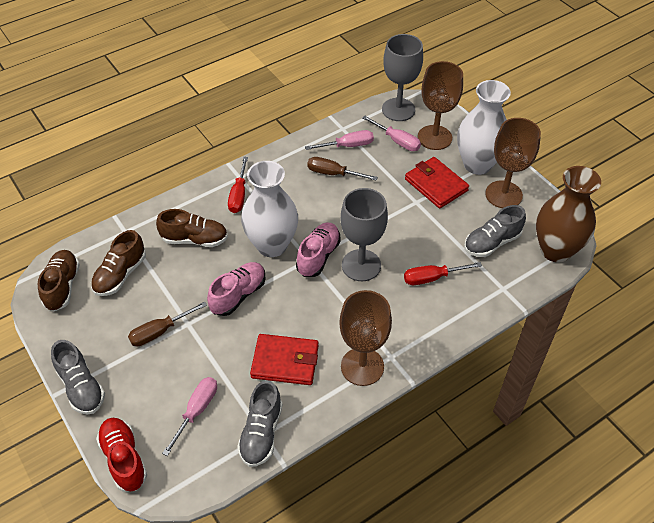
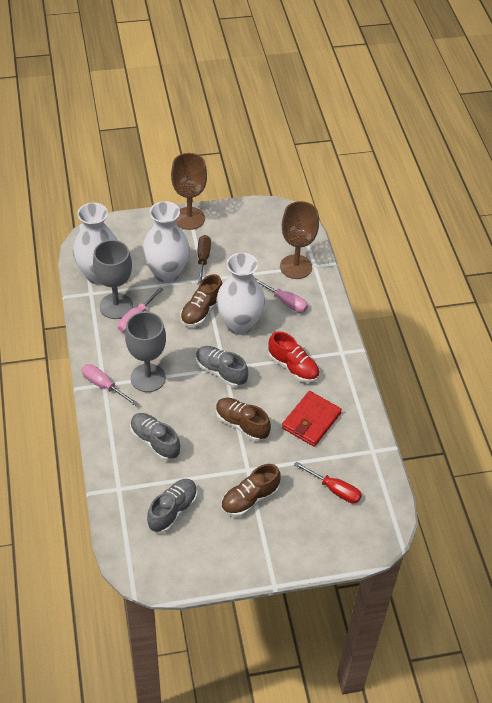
brown goblet: [339,290,392,386] [418,61,463,150] [485,118,541,208] = 3 -> [171,153,207,230] [280,201,319,279] = 2
brown screwdriver: [128,302,207,346] [307,157,378,181] = 2 -> [198,235,211,285] = 1
brown vase: [536,166,601,262] = 1 -> none = 0
pink shoe: [207,262,266,316] [296,222,341,277] = 2 -> none = 0
red screwdriver: [228,157,248,213] [404,262,482,285] = 2 -> [294,461,362,504] = 1
red wallet: [250,334,319,385] [405,157,469,209] = 2 -> [282,391,342,447] = 1
white vase: [241,161,298,257] [457,80,511,175] = 2 -> [73,202,117,285] [142,201,190,283] [216,252,265,335] = 3

